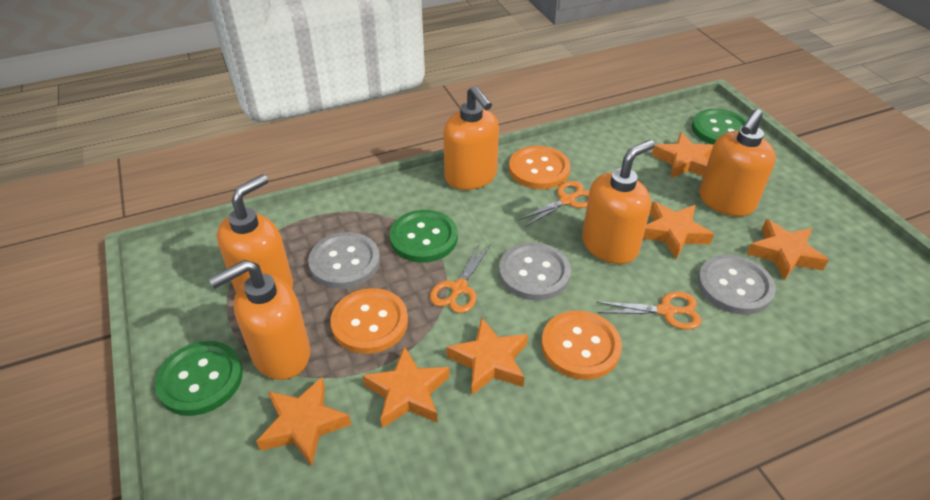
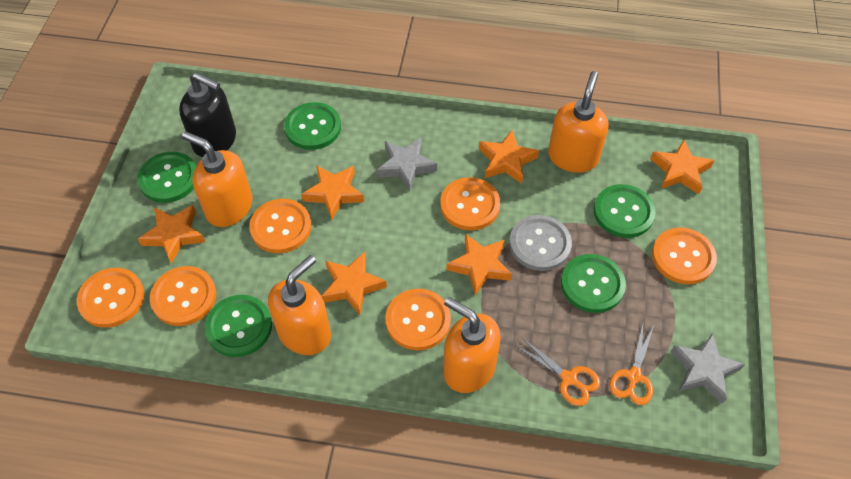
black soap dispenser: none = 0 -> [179,72,236,158] = 1
green button: [155,341,243,416] [390,210,458,263] [692,109,747,144] = 3 -> [138,152,196,203] [205,295,272,357] [284,102,341,150] [561,254,626,313] [594,184,656,238] = 5
grey button: [308,232,380,289] [499,243,571,300] [698,255,776,315] = 3 -> [509,215,572,271] = 1
grey star: none = 0 -> [377,138,437,191] [671,333,745,404] = 2
orange button: [330,288,408,354] [509,146,570,189] [541,310,622,380] = 3 -> [77,268,144,328] [150,266,216,326] [249,199,311,253] [385,289,451,351] [440,177,500,230] [652,227,717,285] = 6
orange scissors: [430,243,491,313] [518,181,589,227] [596,292,702,330] = 3 -> [516,337,600,406] [609,324,654,405] = 2
orange soap dispenser: [209,260,311,380] [217,174,293,292] [443,86,499,190] [582,140,655,264] [699,109,776,216] = 5 -> [182,131,252,227] [268,255,331,355] [443,297,501,393] [548,71,608,173] = 4

